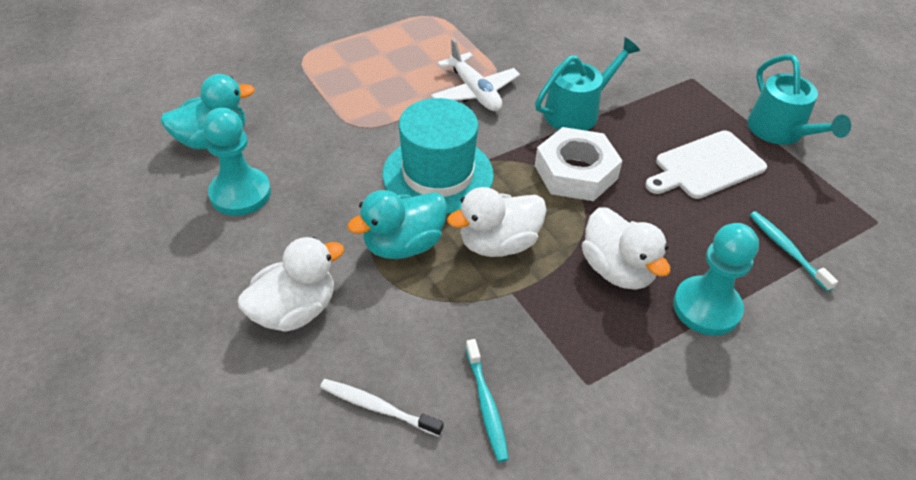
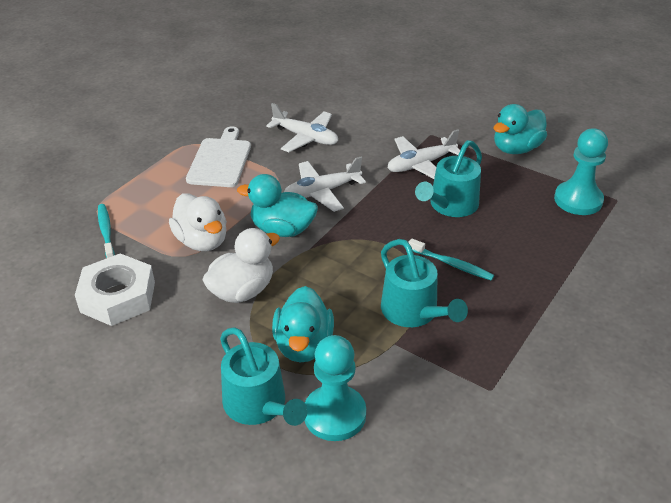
turquoise duck: [160,74,255,149] [347,190,447,259] = 2 -> [237,174,318,237] [272,286,334,363] [494,104,547,154] = 3
turquoise hat: [382,98,494,214] = 1 -> none = 0
turquoise watering can: [535,37,640,131] [747,54,851,145] = 2 -> [220,327,307,426] [381,239,468,327] [415,140,482,217] = 3
white duck: [238,237,344,332] [447,187,547,257] [582,207,670,290] = 3 -> [169,193,227,251] [202,228,280,303] = 2
white plane: [431,39,520,111] = 1 -> [266,103,338,152] [284,157,366,212] [388,129,460,179] = 3
white toothbrush: [320,379,444,437] = 1 -> none = 0

